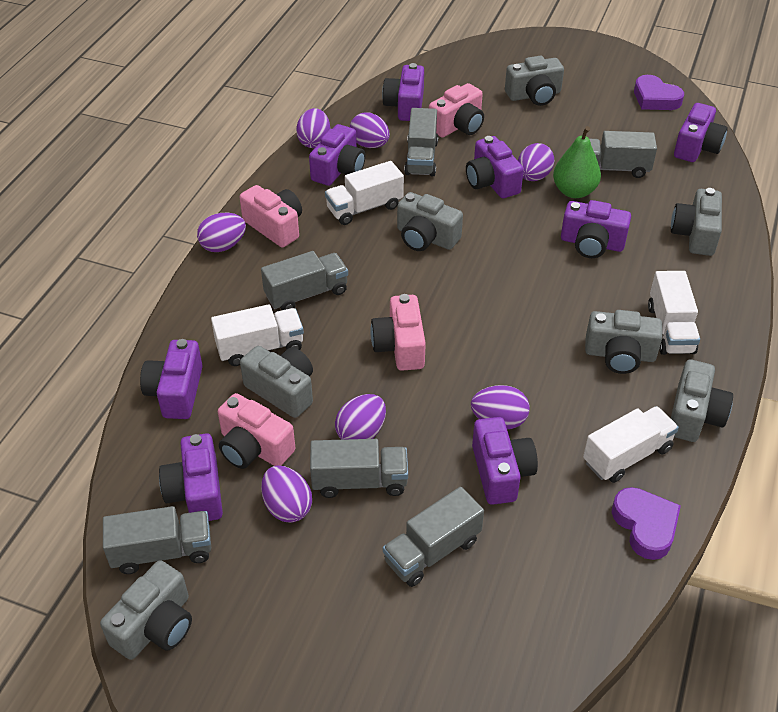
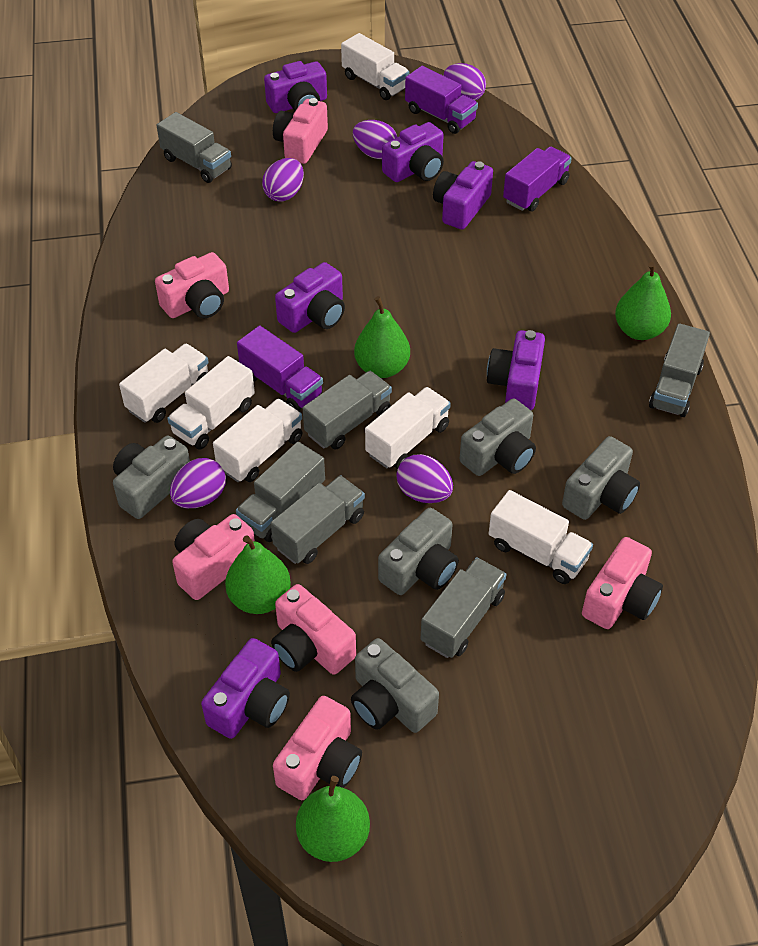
green pear: [553,126,601,198] = 1 -> [225,535,291,614] [296,776,370,862] [354,296,410,378] [615,262,671,340] = 4
grey camera: [100,560,192,660] [240,346,313,418] [397,192,463,251] [505,56,564,106] [585,310,663,374] [671,188,722,256] [671,359,733,442] = 7 -> [113,436,190,519] [351,638,439,733] [378,508,459,595] [460,399,536,476] [562,436,640,520] = 5
pink camera: [218,393,295,469] [240,185,302,247] [370,294,426,371] [429,83,484,137] = 4 -> [155,252,229,318] [172,514,255,600] [271,584,356,675] [273,98,328,164] [273,696,362,800] [582,537,663,629] = 6
purple camera: [140,339,203,419] [159,433,223,521] [309,124,365,186] [382,63,424,121] [466,136,524,198] [472,417,538,505] [561,200,631,258] [674,103,728,162] = 8 -> [201,638,290,739] [264,61,327,113] [275,262,345,333] [382,122,444,182] [433,161,493,229] [487,330,545,410] = 6
purple egg: [197,213,246,252] [261,465,312,523] [296,108,330,148] [335,394,386,440] [350,112,390,148] [471,385,530,429] [518,143,555,181] = 7 -> [170,458,226,508] [262,158,304,202] [353,120,397,159] [396,454,453,503] [444,63,486,100] = 5
purple heart: [612,487,681,560] [634,75,684,110] = 2 -> none = 0
purple truck: none = 0 -> [237,326,323,411] [405,66,478,134] [503,146,572,211] = 3
white truck: [211,304,304,366] [325,161,404,225] [583,406,679,483] [648,271,700,355] = 4 -> [119,344,209,423] [167,356,255,450] [213,399,303,482] [341,33,409,100] [365,387,451,469] [489,490,593,584] = 6

